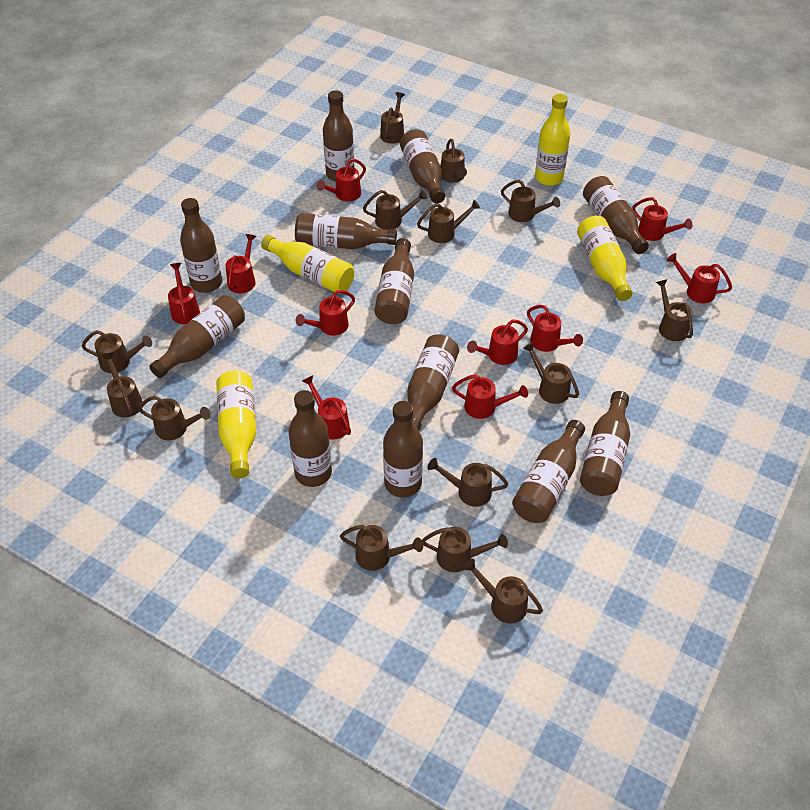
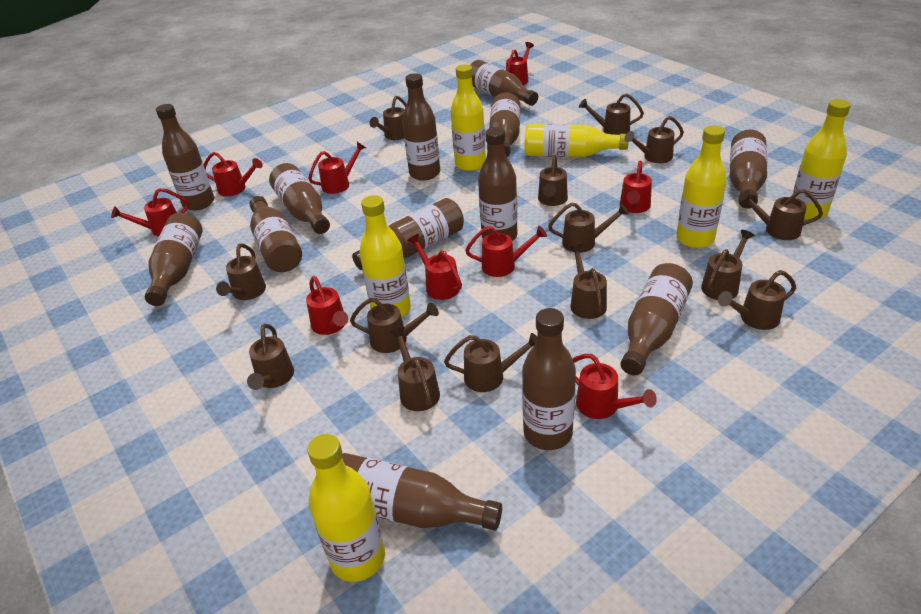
brown bottle: [149,295,245,378] [180,198,222,293] [288,390,332,487] [295,213,397,249] [323,90,354,182] [375,238,414,324] [383,401,423,498] [400,129,445,204] [408,334,459,430] [512,420,585,523] [580,391,630,496] [583,176,649,254] = 12 -> [145,213,203,306] [156,104,214,211] [250,196,302,272] [269,163,330,234] [342,453,502,531] [352,198,464,270] [402,73,440,181] [471,60,538,106] [478,127,518,241] [489,92,520,157] [522,308,576,450] [620,263,693,375] [730,129,767,209] = 13
red watering can: [168,263,200,324] [226,234,256,293] [296,290,355,336] [302,375,351,440] [317,159,366,202] [452,374,528,419] [467,320,528,365] [527,305,583,352] [632,197,693,241] [667,253,732,303] = 10 -> [111,188,189,236] [204,152,263,196] [306,276,348,335] [308,142,366,194] [407,234,462,300] [465,226,547,277] [506,42,534,85] [572,354,657,419] [620,160,652,213] = 9
yellow bottle: [216,370,256,478] [261,235,354,294] [535,94,570,186] [577,216,633,301] = 4 -> [307,434,385,582] [359,195,411,317] [451,64,486,171] [525,124,629,157] [676,125,727,248] [793,99,851,220] = 6

